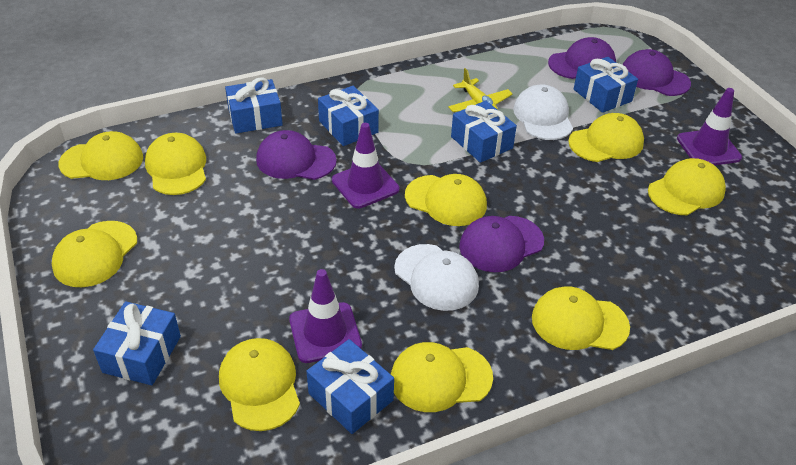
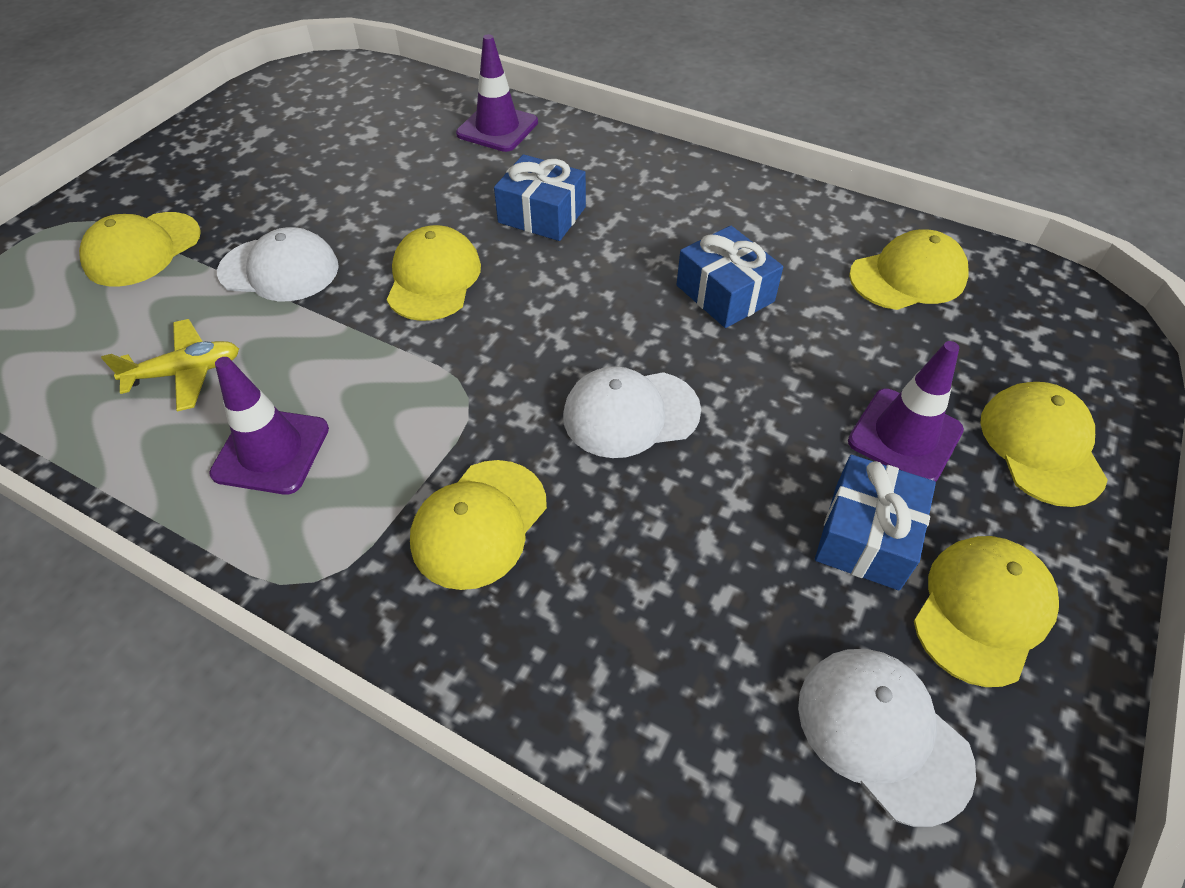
blue gift: [93,301,181,385] [225,77,283,133] [306,339,394,434] [318,86,379,146] [451,101,517,163] [574,57,638,113] = 6 -> [494,154,586,241] [676,226,783,328] [815,455,936,590] = 3
purple cap: [256,130,337,180] [459,216,544,272] [548,37,616,79] [623,49,691,96] = 4 -> none = 0
white cap: [394,244,479,311] [513,85,573,140] = 2 -> [217,227,339,301] [563,366,701,458] [798,649,976,827] = 3
yellow cap: [52,221,137,287] [58,131,143,180] [145,133,206,195] [219,338,300,431] [391,342,493,412] [405,174,487,226] [532,286,630,350] [568,113,644,162] [648,158,726,215] = 9 -> [79,212,201,286] [387,225,481,321] [410,460,547,590] [849,229,969,310] [914,536,1059,687] [980,382,1108,507] = 6

